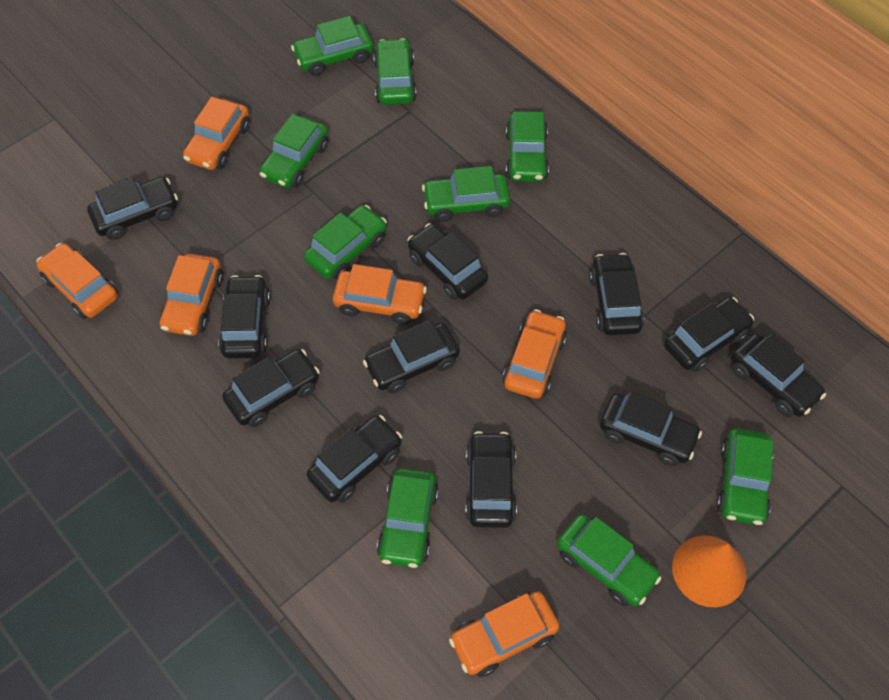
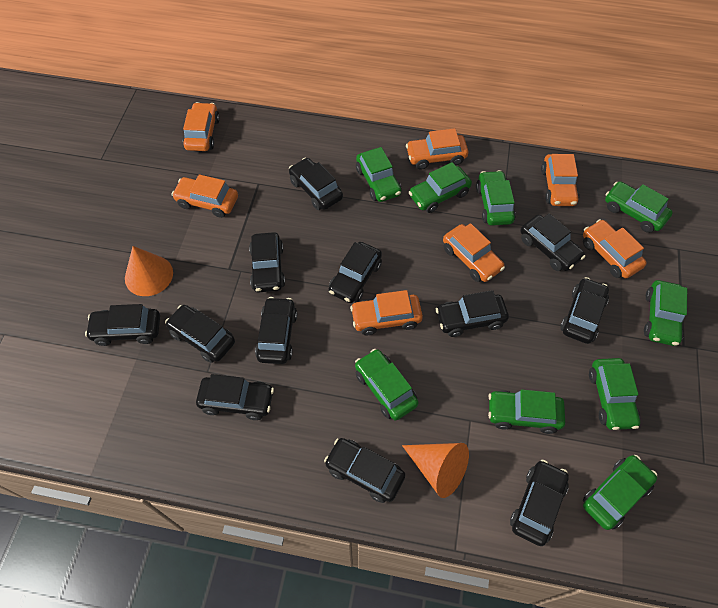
black car: [87,177,178,240] [218,275,271,359] [222,349,320,427] [307,415,402,503] [363,320,460,393] [407,223,488,300] [465,431,517,528] [589,253,644,336] [600,391,702,466] [664,297,754,372] [731,333,826,417] = 11 -> [85,304,160,346] [165,305,235,363] [196,374,274,420] [249,232,285,292] [255,297,297,364] [289,158,343,210] [324,438,405,503] [329,242,382,303] [436,290,509,337] [510,460,569,546] [521,213,585,271] [560,277,609,344] = 12
orange car: [36,243,118,319] [160,253,223,336] [183,97,250,170] [333,264,427,325] [449,591,559,677] [503,309,567,399] = 6 -> [172,174,238,218] [183,102,220,151] [350,290,423,335] [406,128,468,170] [443,223,505,282] [541,154,579,206] [583,219,647,278] = 7
orange cone: [672,535,746,607] = 1 -> [125,246,173,296] [402,443,469,498] = 2

